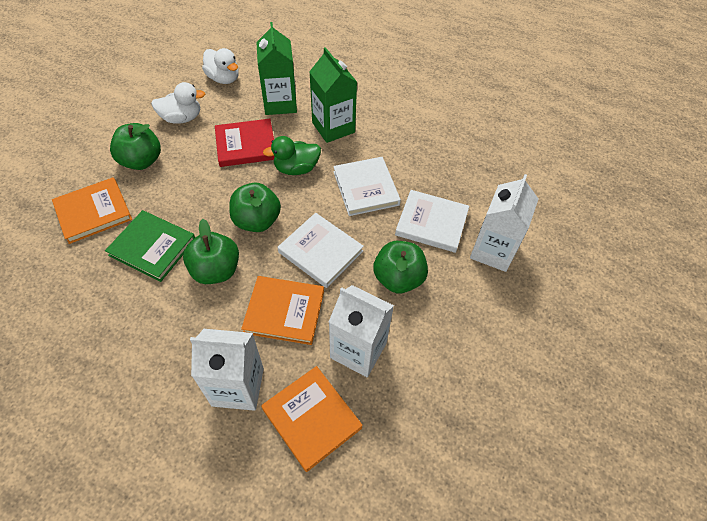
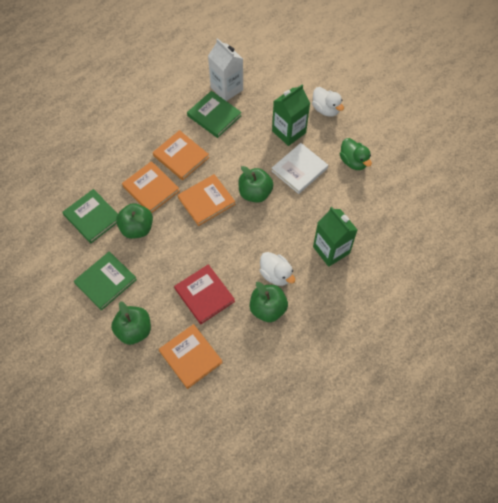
green book: [105,210,195,282] = 1 -> [62,189,118,243] [74,251,137,311] [187,91,242,138] = 3
orange book: [52,177,132,244] [241,276,324,345] [261,366,363,472] = 3 -> [122,161,180,213] [153,130,209,180] [159,324,223,389] [178,174,235,226] = 4
white book: [278,213,364,288] [333,157,401,216] [395,190,469,253] = 3 -> [272,143,328,194] = 1
white carton: [190,329,264,411] [329,285,394,377] [470,174,538,272] = 3 -> [208,38,243,101] = 1

